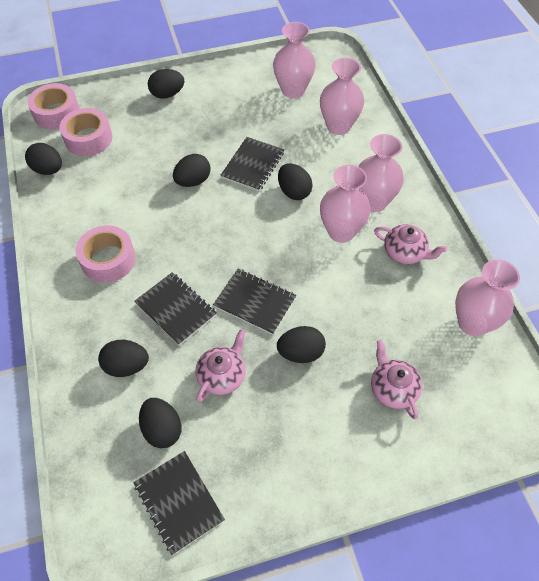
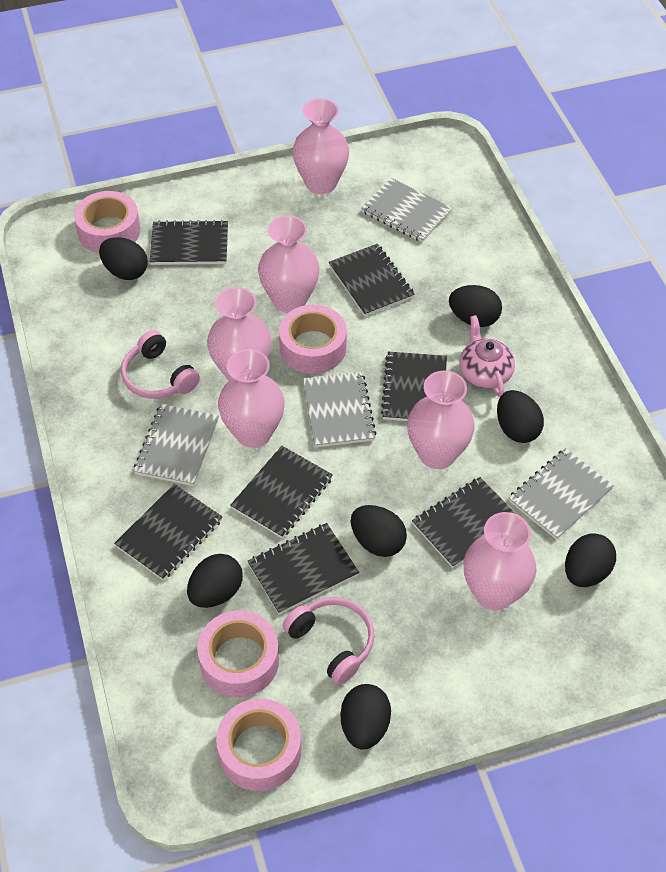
black notebook: [133,451,225,555] [134,272,216,346] [213,269,296,335] [220,137,284,191] = 4 -> [114,484,222,581] [150,220,228,265] [230,446,333,538] [248,523,359,614] [329,244,415,316] [381,352,447,421] [412,477,516,568] = 7
grey notebook: none = 0 -> [134,404,219,486] [303,372,377,448] [361,178,452,242] [509,448,614,540] = 4
pink headphones: none = 0 -> [121,330,200,399] [283,597,374,685] = 2
pink tape: [28,83,80,130] [60,108,112,156] [75,225,136,283] = 3 -> [74,191,141,253] [197,610,279,698] [216,698,301,791] [279,305,347,374] = 4
pink teapot: [195,329,246,402] [371,339,422,419] [374,224,447,264] = 3 -> [459,315,515,397] = 1
pink vase: [273,22,316,98] [320,58,364,135] [320,165,371,243] [358,134,404,212] [455,259,520,336] = 5 -> [207,287,272,381] [218,349,285,448] [258,215,320,313] [292,98,349,194] [407,370,475,469] [464,512,537,611] = 6

